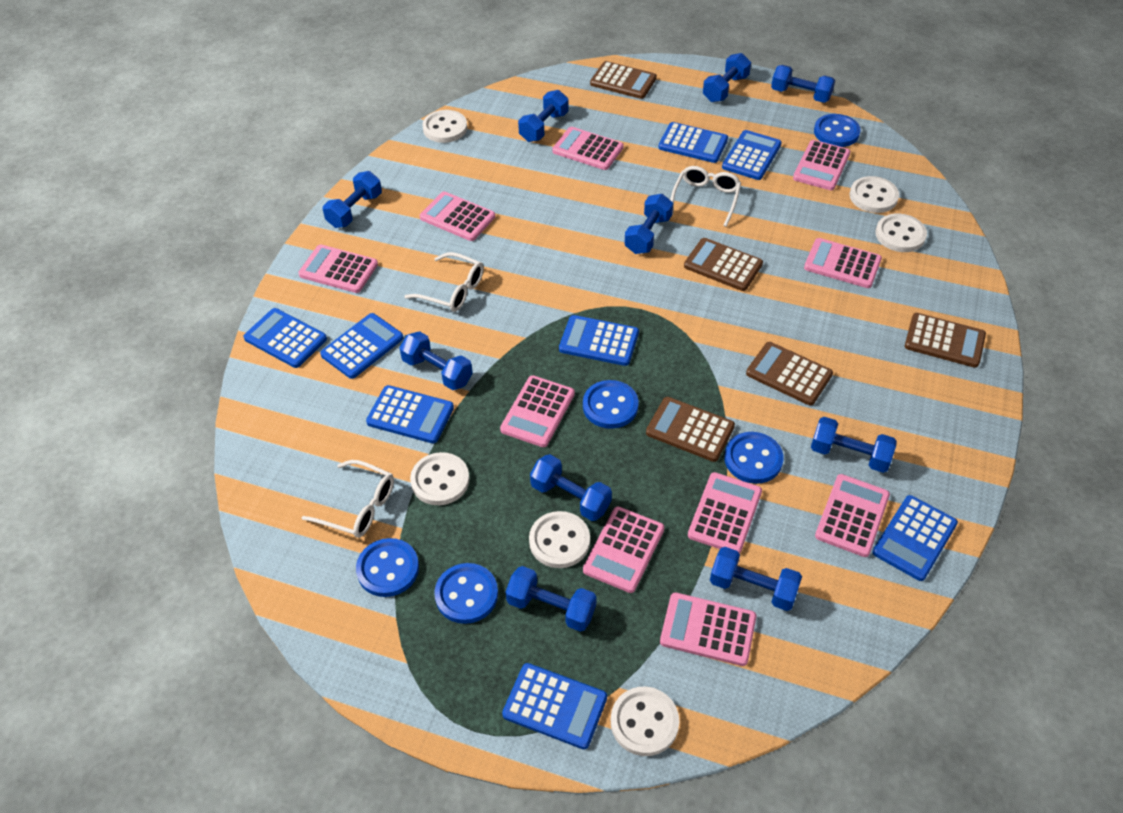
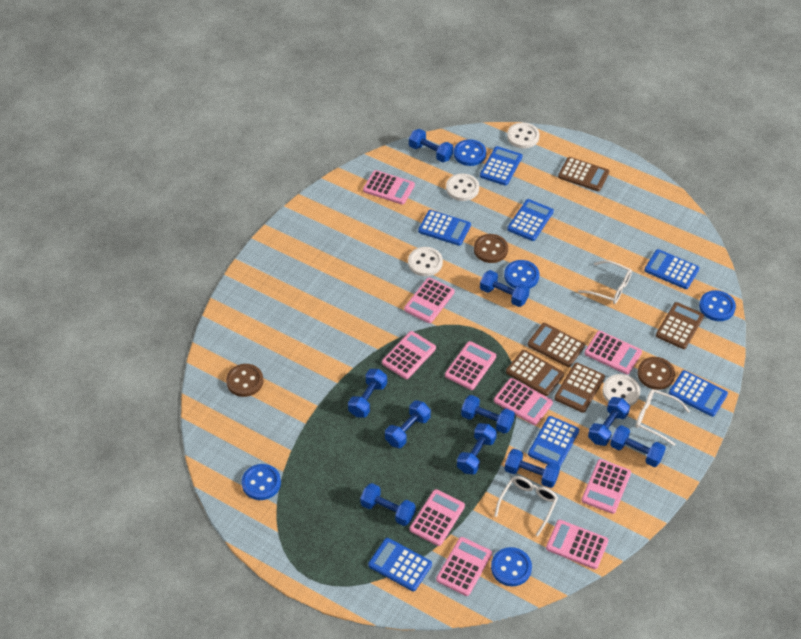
blue calculator: [243,308,327,368] [320,313,403,379] [366,385,454,443] [502,663,607,749] [559,315,639,366] [658,122,728,163] [722,130,782,180] [872,495,958,581] = 8 -> [368,538,432,591] [418,210,471,246] [480,146,522,186] [507,199,554,241] [528,416,579,467] [644,249,699,289] [669,370,728,417] = 7
brown button: none = 0 -> [226,364,264,397] [474,234,508,263] [637,357,675,390] = 3
white button: [410,452,470,505] [422,110,467,143] [529,511,590,568] [611,687,679,756] [850,176,899,213] [875,213,927,252] = 6 -> [408,247,443,276] [446,173,479,201] [507,122,539,149] [603,374,640,406] = 4

